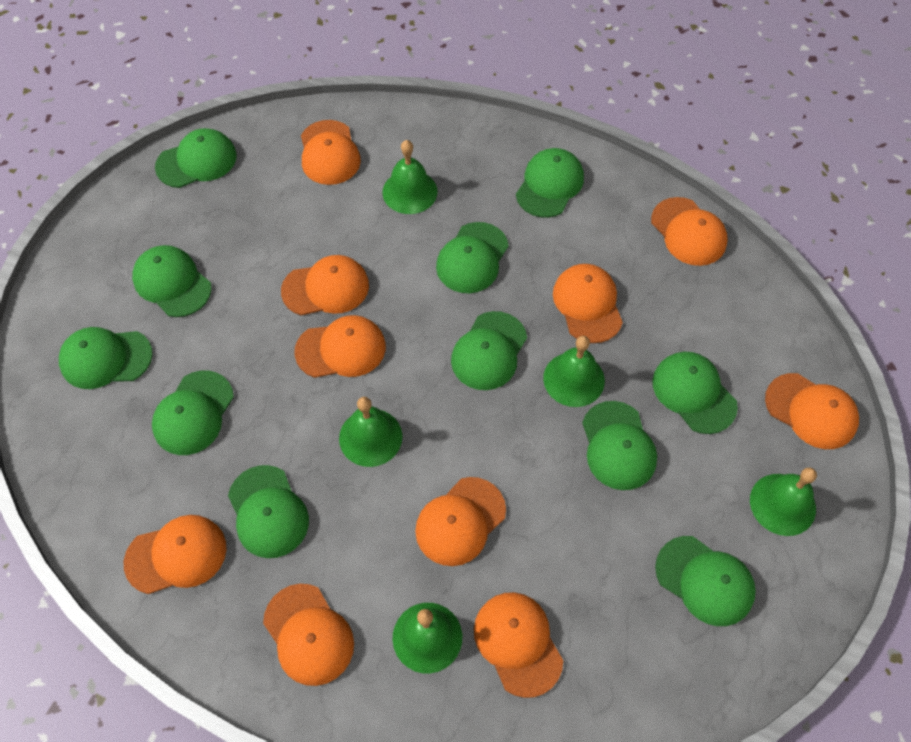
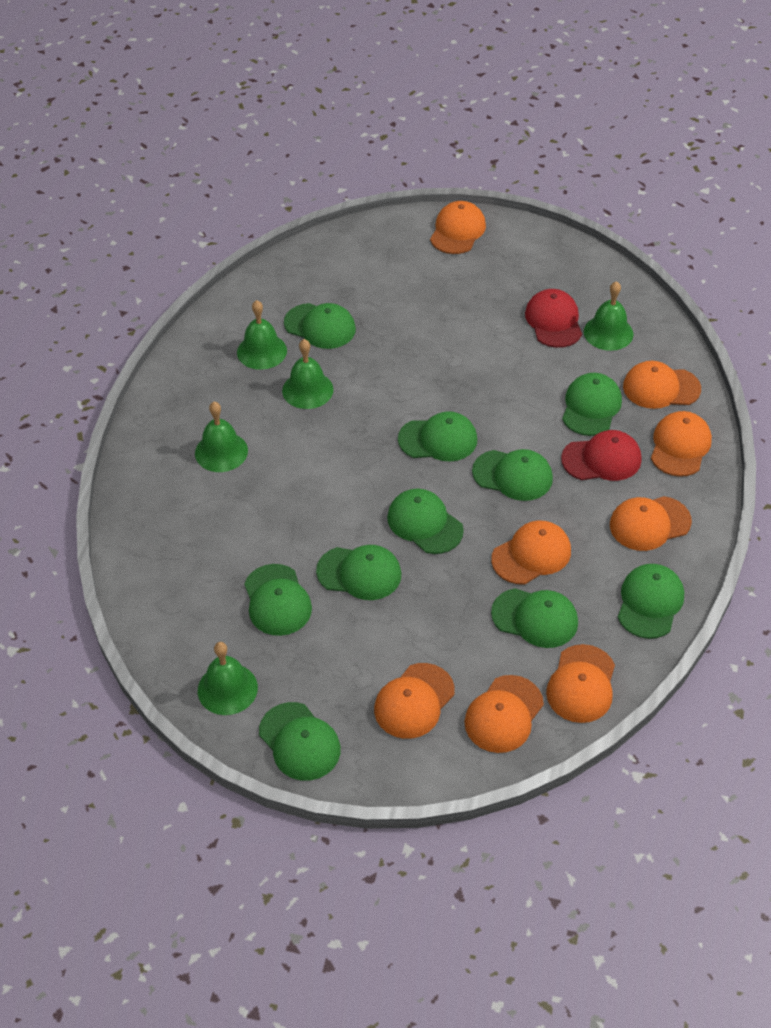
green cap: [59,327,153,389] [132,245,212,317] [152,371,234,455] [155,128,237,188] [228,465,309,558] [436,222,509,293] [451,311,527,390] [516,148,584,218] [582,401,657,490] [652,352,738,434] [655,536,756,626] = 11 -> [244,564,312,636] [259,702,341,781] [284,303,356,349] [316,545,401,600] [387,489,464,554] [398,411,477,461] [472,449,553,501] [491,588,578,648] [562,373,622,436] [618,564,684,639] = 10
orange cap: [124,515,227,594] [263,584,354,686] [281,255,369,316] [294,315,386,378] [301,120,361,185] [415,477,506,566] [474,592,563,698] [553,264,623,343] [651,197,728,266] [765,373,859,449] = 10 -> [374,663,455,739] [430,201,486,254] [464,675,544,753] [491,520,571,584] [546,644,615,723] [610,496,692,551] [623,361,701,409] [651,411,712,477] = 8
red cap: none = 0 -> [525,289,582,348] [561,430,642,481] = 2

